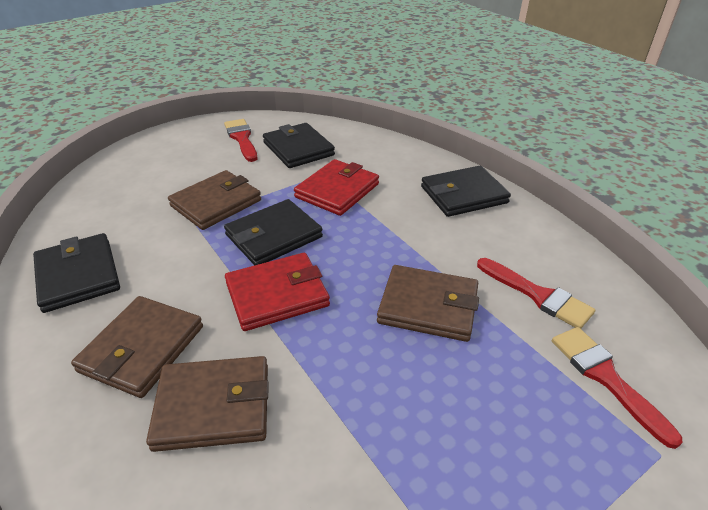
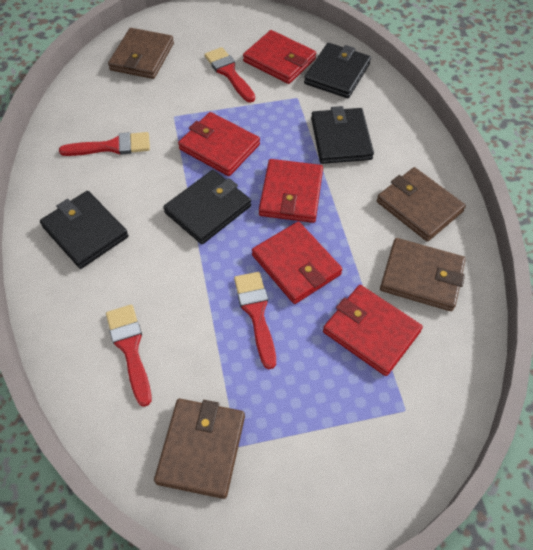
red brush: [224,119,257,162] [477,258,595,329] [552,327,682,449] = 3 -> [59,132,150,156] [106,304,151,407] [204,47,255,102] [234,272,276,369] = 4
red wallet: [225,253,330,331] [294,159,379,216] = 2 -> [178,112,260,176] [243,30,316,84] [252,222,342,304] [259,159,323,223] [323,285,423,376] = 5

